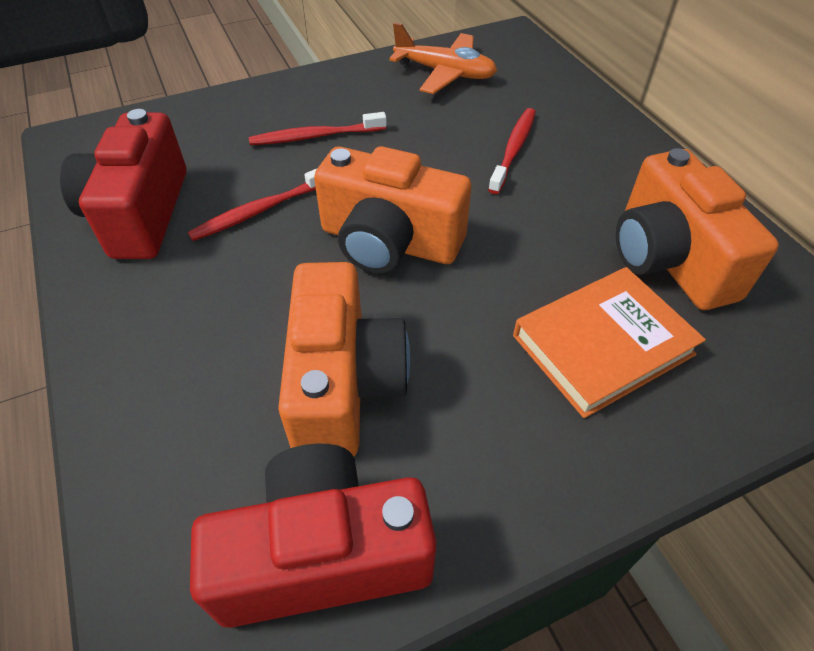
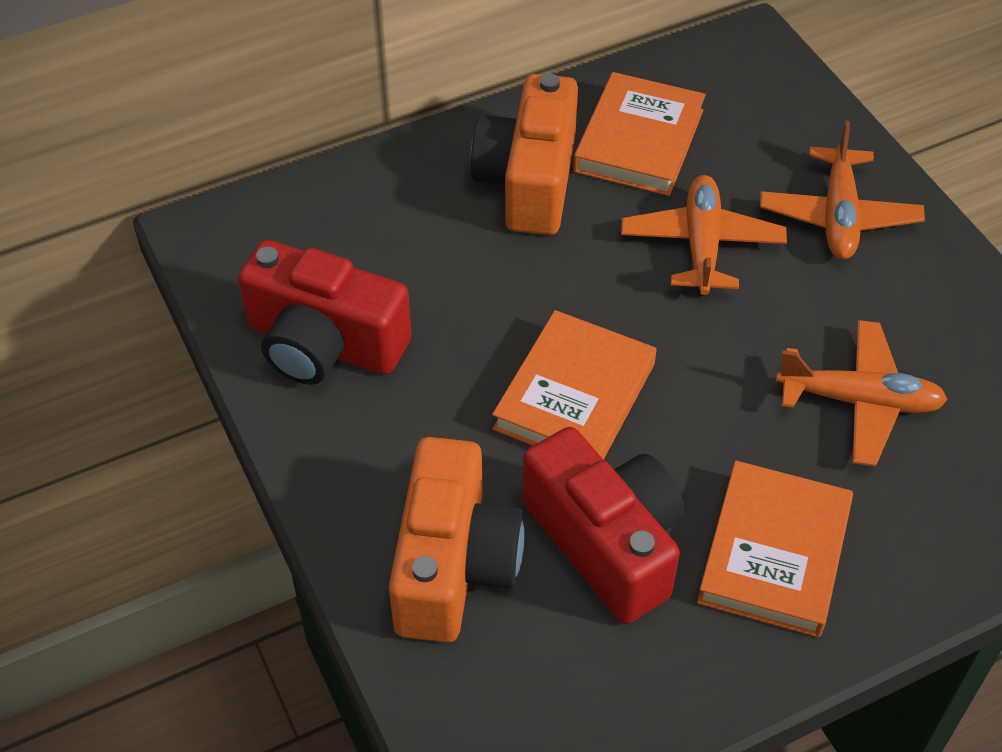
orange book: [513,267,706,418] = 1 -> [492,310,656,460] [573,72,706,196] [697,461,853,637] = 3
orange camera: [278,262,410,457] [314,146,471,274] [616,148,779,310] = 3 -> [389,437,525,643] [471,73,578,235] = 2
orange plane: [389,22,497,94] = 1 -> [621,175,787,296] [760,121,925,259] [776,320,948,466] = 3
red toothbrush: [188,169,317,241] [249,112,387,145] [488,108,536,194] = 3 -> none = 0

